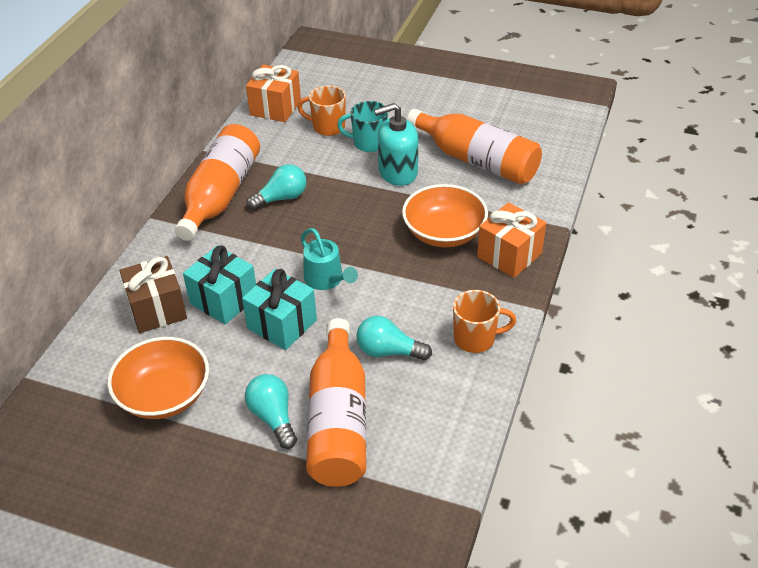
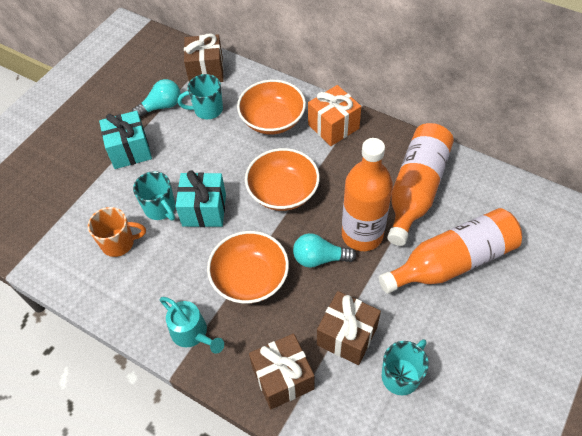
brown gift: [120,256,187,333] = 1 -> [184,33,224,82] [249,333,314,409] [317,291,381,365] = 3
orange bowl: [107,337,209,419] [402,184,488,247] = 2 -> [207,231,289,304] [237,80,306,134] [245,148,320,211] = 3
orange gift: [246,64,301,122] [477,202,546,278] = 2 -> [308,85,361,146] = 1
orange mug: [297,85,346,136] [453,290,516,353] = 2 -> [88,207,146,257] = 1
turquoise light bulb: [245,374,297,449] [246,164,307,210] [356,316,432,361] = 3 -> [132,79,181,118] [293,233,356,268] = 2
turquoise mug: [337,101,388,152] = 1 -> [133,171,175,220] [178,74,223,119] [382,339,429,395] = 3
turquoise soap dispenser: [374,103,418,186] = 1 -> none = 0

